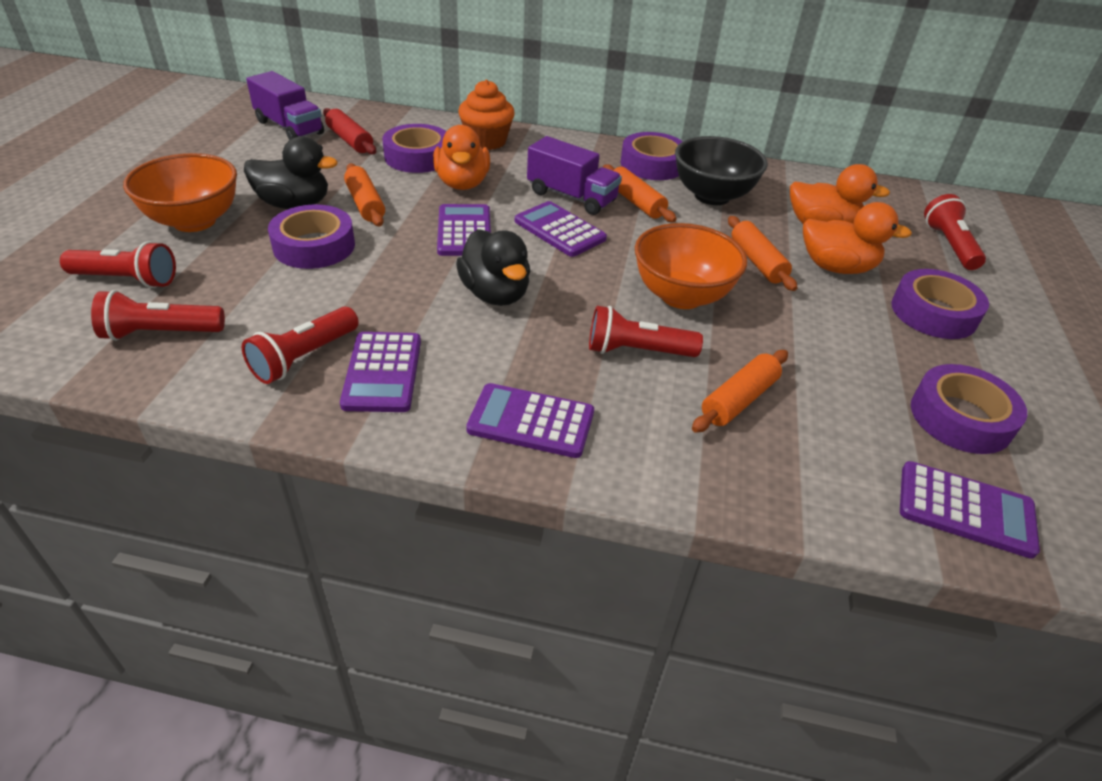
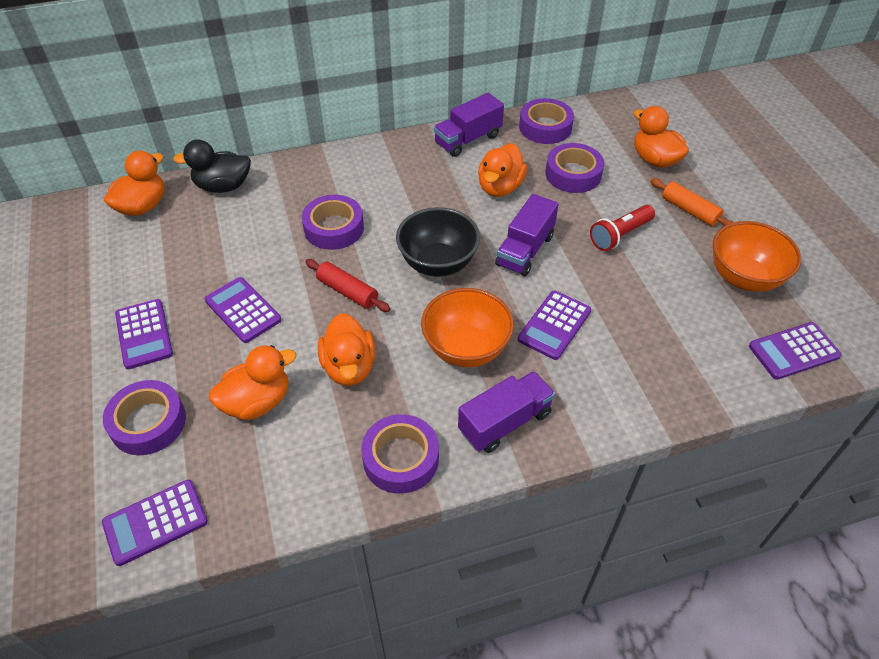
black duck: [244,136,338,209] [456,229,530,306] = 2 -> [173,140,251,193] = 1
orange cupcake: [458,80,515,150] = 1 -> none = 0
orange duck: [433,125,490,190] [790,164,890,224] [803,202,912,274] = 3 -> [104,151,165,216] [209,345,297,420] [318,313,376,386] [478,143,527,197] [634,106,689,168] = 5
orange rolling pin: [344,163,385,227] [603,164,677,222] [692,350,788,433] [728,216,797,291] = 4 -> [650,178,734,226] = 1
purple truck: [246,71,324,140] [527,136,622,215] = 2 -> [434,93,504,157] [458,371,555,453] [495,194,559,276] = 3
red flashlight: [60,241,176,288] [91,290,225,341] [242,307,359,384] [589,306,703,357] [924,194,986,270] = 5 -> [590,205,655,251] = 1

